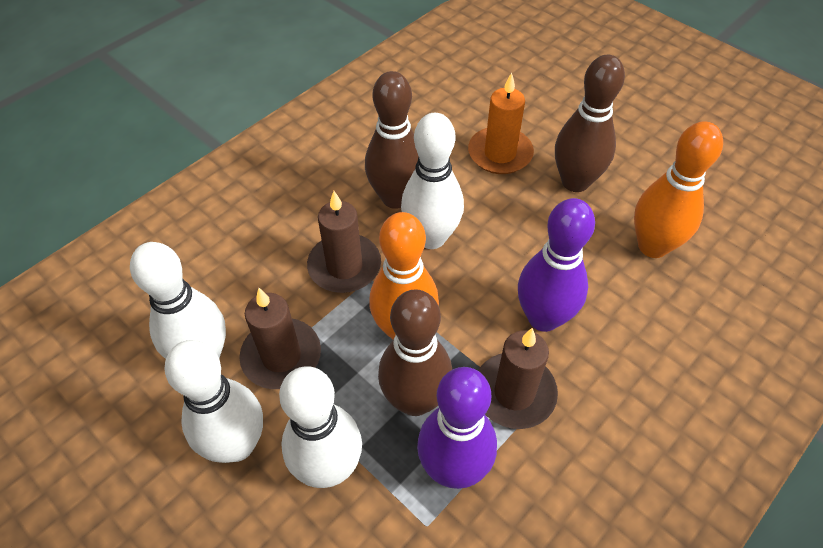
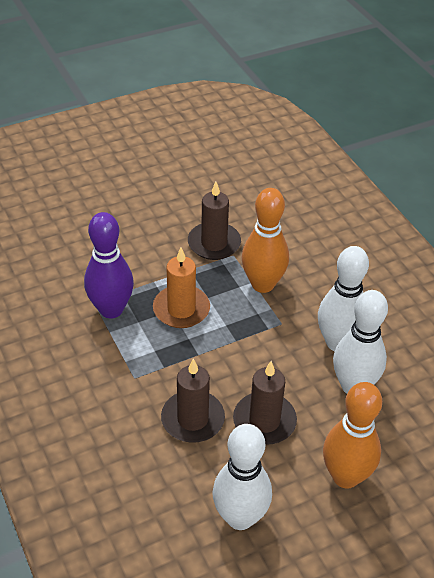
brown bowling pin: [365,71,419,209] [378,289,452,416] [555,55,625,192] = 3 -> none = 0
purple bowling pin: [417,367,497,489] [518,198,595,332] = 2 -> [84,212,134,319] = 1
white bowling pin: [130,242,226,359] [164,340,263,463] [279,366,362,488] [401,113,464,249] = 4 -> [212,424,272,530] [318,246,369,351] [333,290,388,394] = 3

